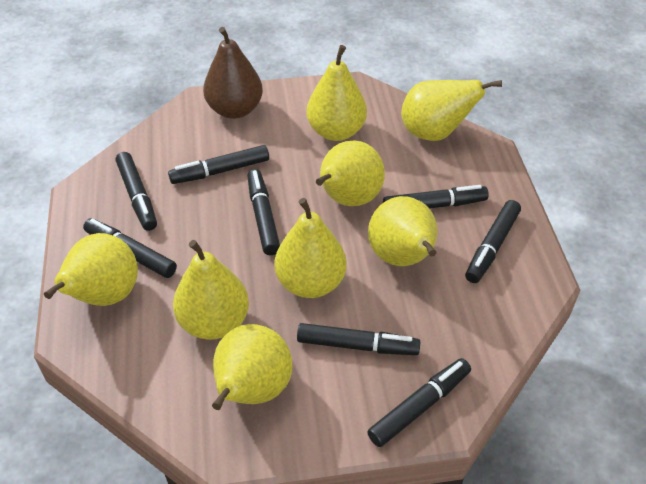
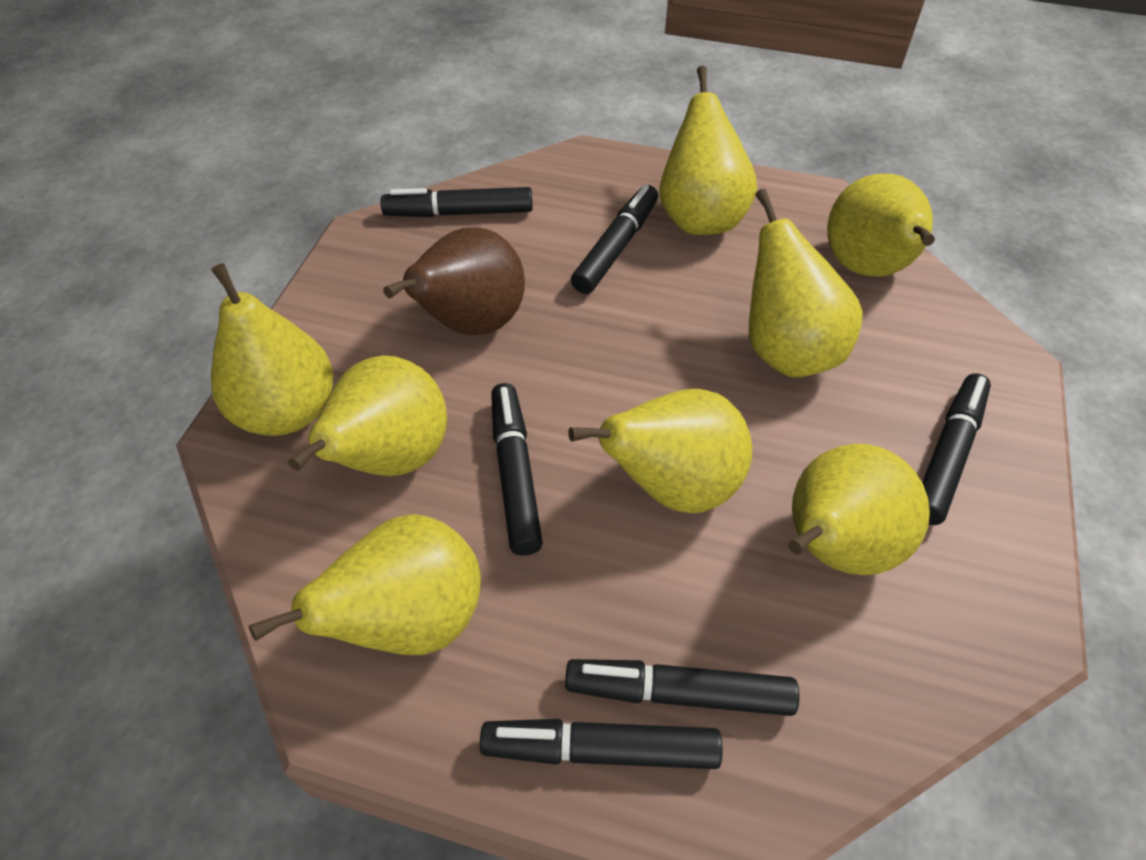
black marker: [83,218,177,278] [116,152,157,231] [168,145,269,184] [247,169,280,255] [297,323,420,355] [367,358,471,447] [383,185,489,209] [465,200,521,283] = 8 -> [380,187,533,217] [480,719,723,769] [491,383,543,556] [565,659,799,716] [571,185,658,294] [922,373,991,525] = 6

